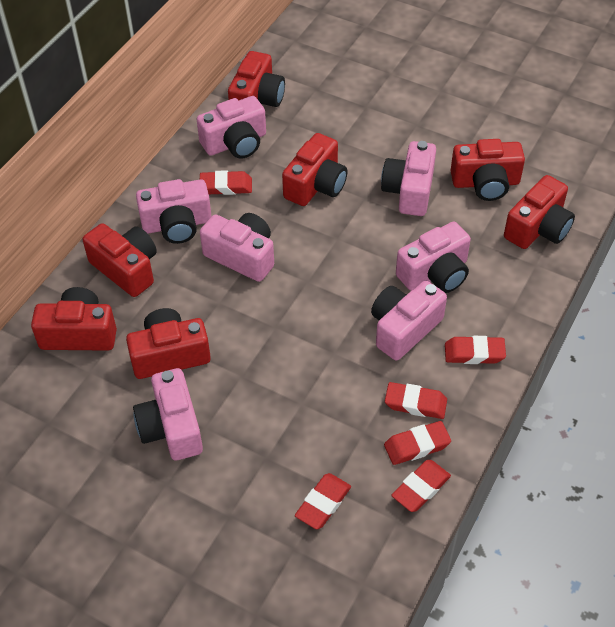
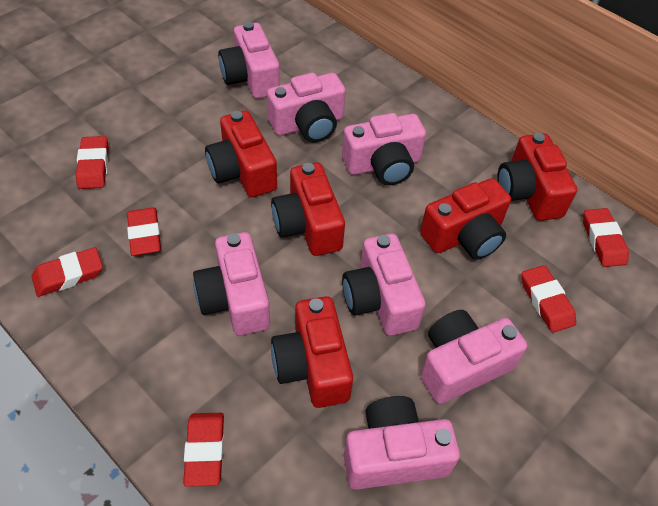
red camera: [31,287,117,351] [83,223,157,297] [126,308,211,379] [228,51,285,107] [282,133,348,206] [450,139,525,201] [504,175,575,249] = 7 -> [205,110,277,197] [271,163,345,256] [271,296,353,408] [420,178,511,260] [497,133,577,221] = 5

